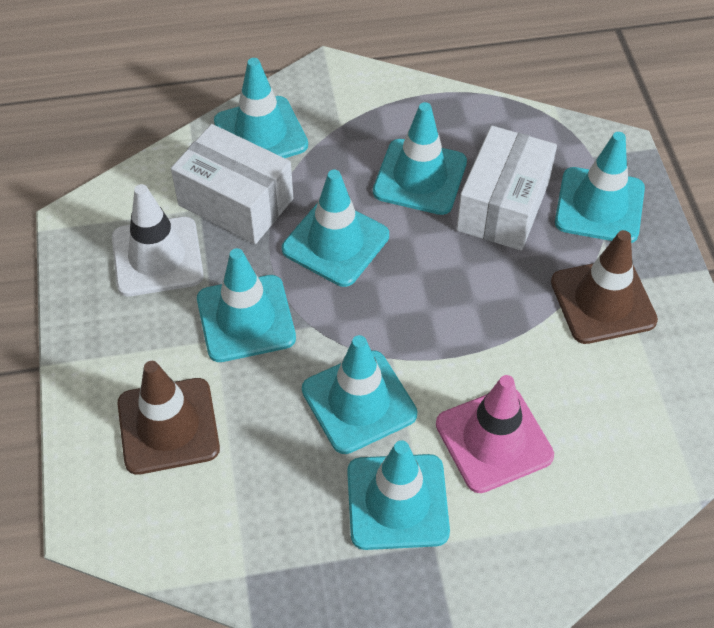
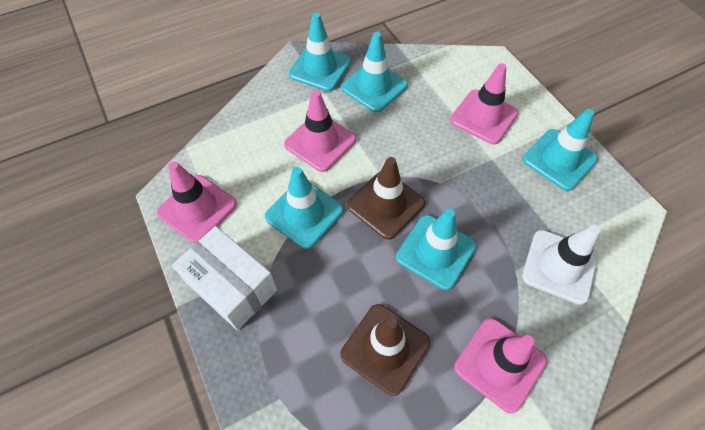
pink traffic cone: [436,375,554,493] = 1 -> [157,161,237,243] [284,90,356,172] [450,63,519,144] [454,318,547,413] = 4
turquoise traffic cone: [197,248,296,362] [214,58,308,158] [282,170,389,287] [302,335,417,454] [347,440,450,550] [373,102,467,215] [555,132,645,243] = 7 -> [265,167,344,249] [288,13,351,91] [341,32,408,112] [396,209,476,290] [523,109,598,191] = 5
white box: [171,124,293,244] [456,126,557,250] = 2 -> [172,226,277,330] = 1

